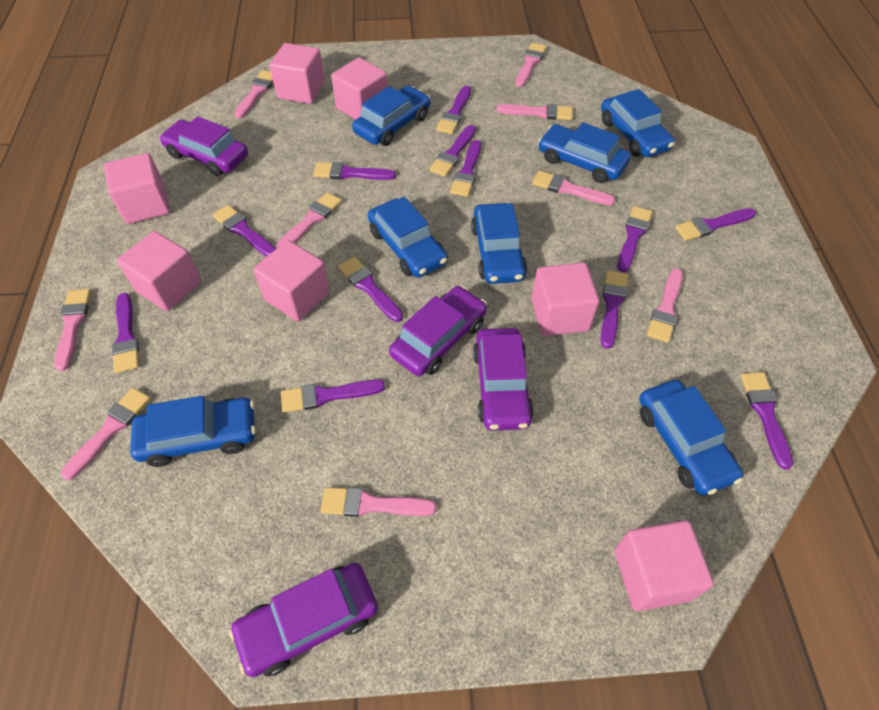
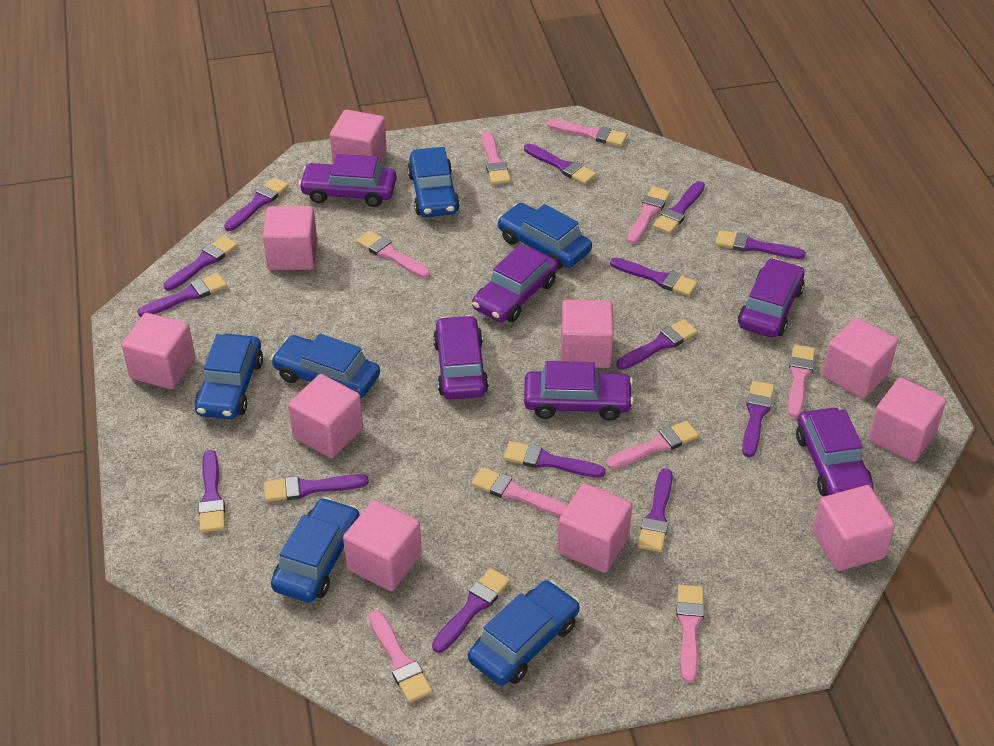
blue car: [130,396,256,467] [352,86,430,146] [368,197,448,278] [471,203,527,284] [538,122,631,183] [601,89,675,157] [639,380,743,495] = 7 -> [195,334,263,419] [271,334,380,399] [271,497,360,602] [407,147,460,217] [468,580,579,685] [497,203,592,270] = 6
pink cube: [104,153,170,224] [117,231,201,311] [253,240,330,321] [270,43,325,104] [331,57,388,120] [531,262,599,336] [615,520,714,611] = 7 -> [122,313,195,390] [263,206,317,270] [288,374,363,458] [330,110,387,164] [343,500,422,591] [557,483,632,573] [561,299,614,368] [813,485,895,571] [822,317,898,399] [869,377,946,462] = 10
purple brush: [112,293,139,373] [213,205,276,257] [281,380,385,413] [313,162,396,180] [338,257,403,322] [429,125,476,177] [436,85,471,134] [450,140,481,197] [601,270,628,349] [617,206,653,272] [675,208,756,241] [741,372,793,470] = 12 -> [137,273,227,317] [164,236,238,291] [198,450,225,532] [224,177,289,231] [264,474,369,502] [432,568,510,653] [503,441,605,478] [524,144,597,184] [610,257,698,296] [617,319,698,370] [638,468,673,552] [653,181,705,234] [715,230,806,259] [742,381,774,457] = 14
purple car: [160,116,248,176] [229,563,378,677] [389,286,487,376] [473,328,534,431] = 4 -> [299,154,396,207] [433,315,489,400] [472,245,558,322] [524,361,634,421] [738,258,805,338] [796,408,874,497] = 6

